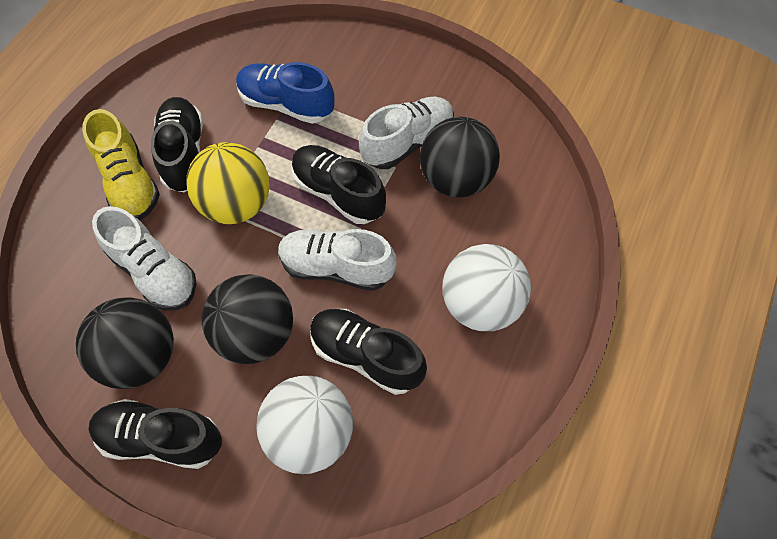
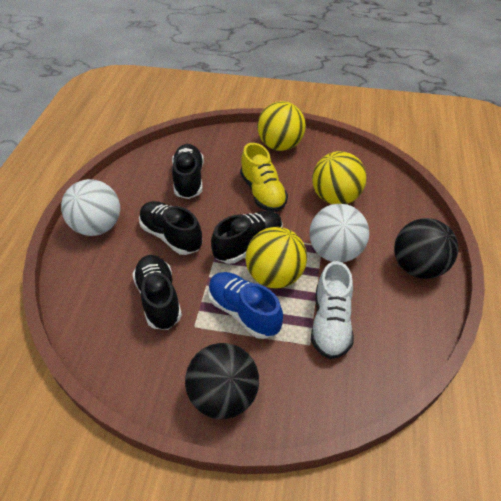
black ball: [76,297,174,389] [202,274,293,364] [420,117,500,197] = 3 -> [185,343,259,419] [394,218,458,279] = 2
white shoe: [92,206,196,310] [278,229,396,291] [359,97,454,169] = 3 -> [311,261,354,359] = 1
yellow ball: [186,142,270,224] = 1 -> [245,227,307,288] [257,101,306,151] [312,151,367,204] = 3

